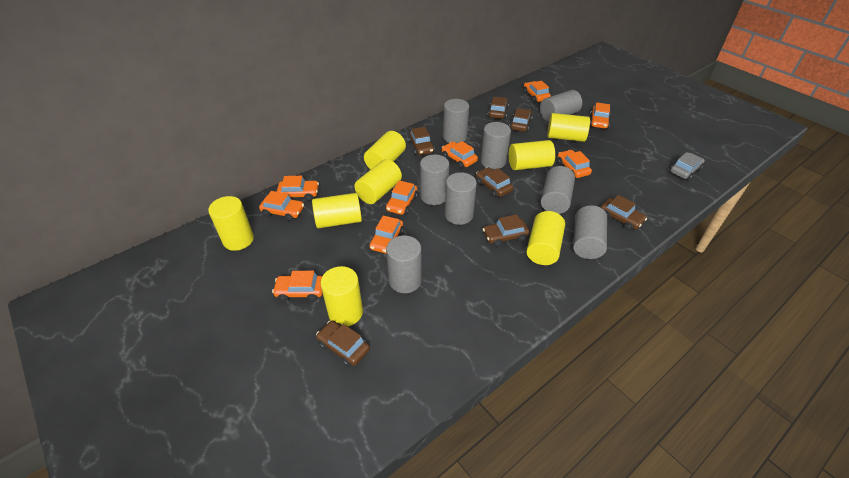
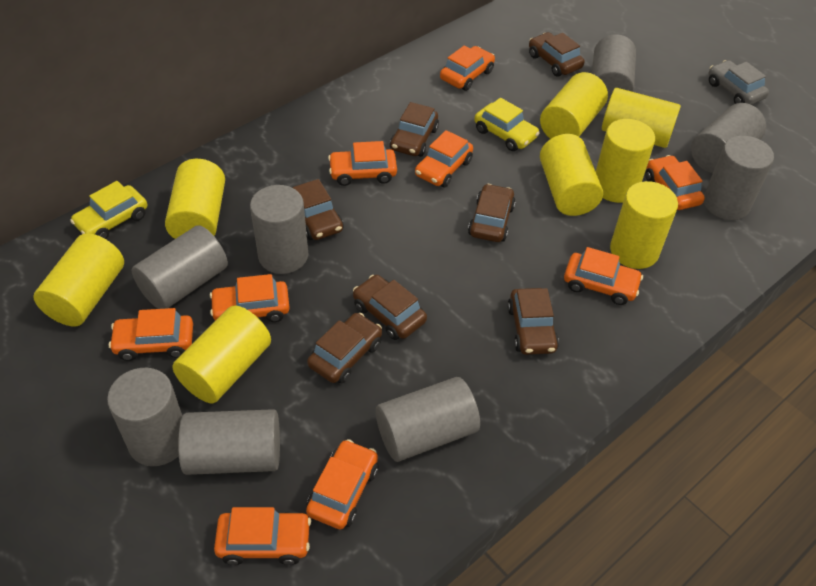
yellow car: none = 0 -> [70,181,147,239] [474,98,540,151] = 2

